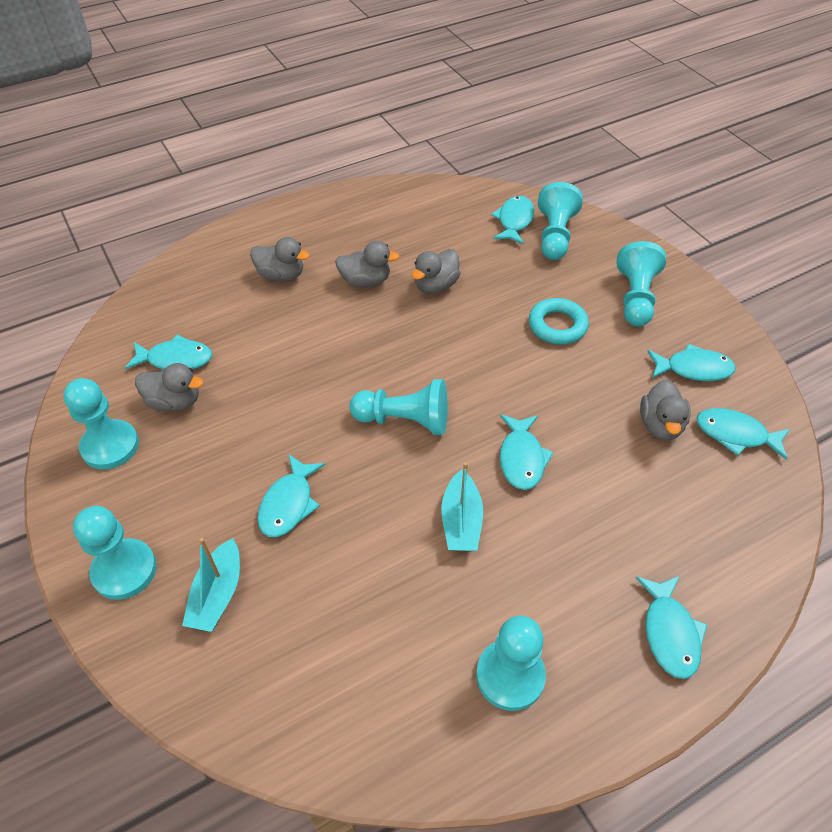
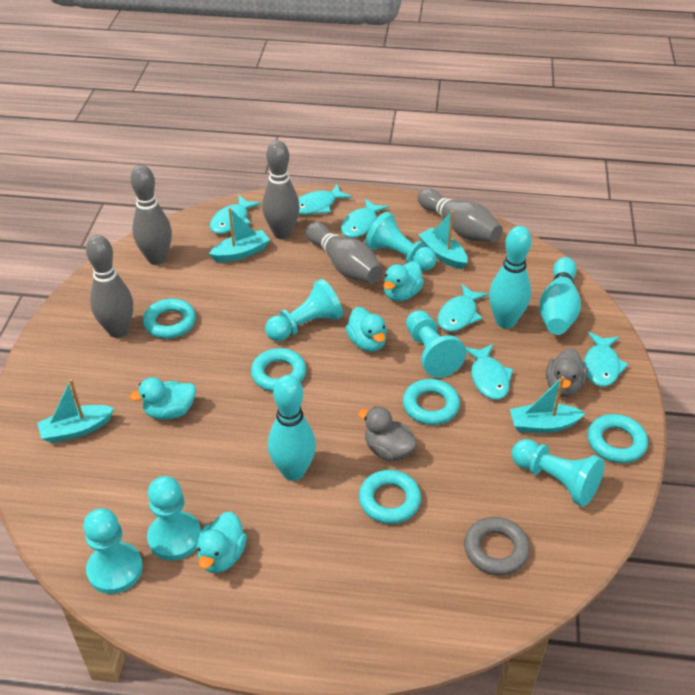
grey bowling pin: none = 0 -> [86,235,133,338] [130,165,172,265] [262,140,300,239] [306,222,383,283] [417,188,503,242] = 5
grey duck: [135,363,204,412] [250,237,310,282] [335,241,400,287] [412,249,461,294] [640,380,691,440] = 5 -> [358,406,417,461] [546,348,588,397] = 2
grey ring: none = 0 -> [464,517,530,575] = 1
turquoise boat: [182,538,240,632] [441,462,483,551] = 2 -> [37,379,114,443] [209,208,270,262] [419,211,468,269] [510,376,585,433] = 4
turquoise bowling pin: none = 0 -> [268,375,316,481] [489,226,532,329] [539,257,581,335] = 3
turquoise duck: none = 0 -> [129,377,196,420] [197,512,247,573] [346,307,387,352] [383,261,424,301] = 4
turquoise fish: [125,335,212,370] [257,454,325,537] [491,196,534,245] [500,414,554,490] [636,576,708,679] [647,344,736,381] [696,408,790,460] = 7 -> [210,195,261,234] [298,184,352,215] [341,199,389,238] [437,284,488,332] [465,344,513,400] [584,332,628,387] = 6
turquoise ring: [529,298,589,344] = 1 -> [143,299,196,339] [251,348,306,392] [359,470,421,524] [403,379,460,425] [588,414,648,463] = 5

